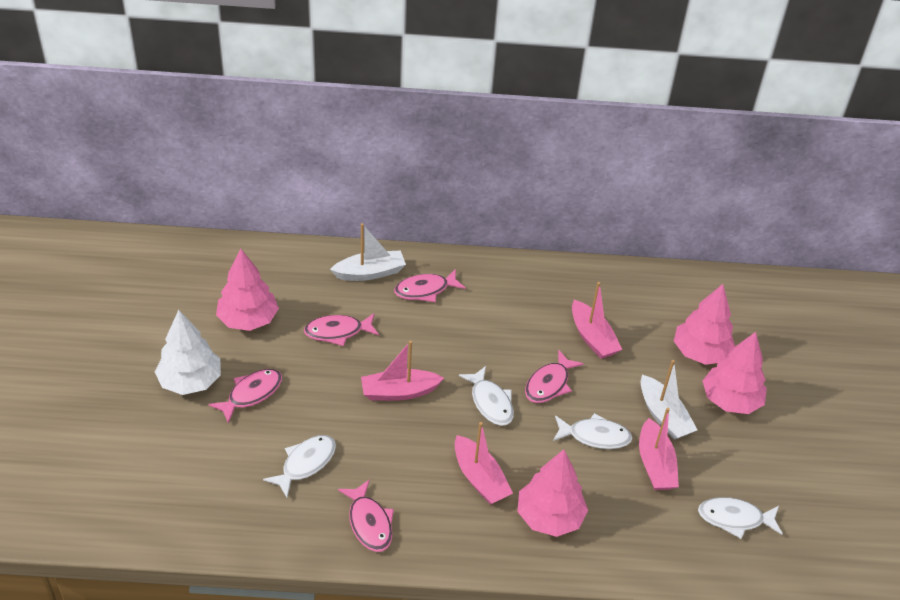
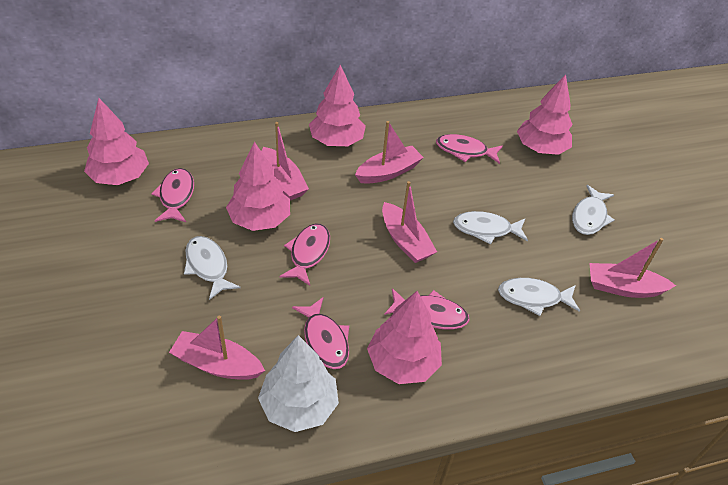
pink boat: [361,341,444,401] [455,422,513,505] [572,282,623,359] [639,408,679,490] = 4 -> [169,316,265,380] [261,122,309,201] [355,121,424,184] [382,181,437,263] [590,238,676,298] = 5
pink tree: [216,249,279,331] [517,449,588,537] [674,284,735,365] [703,332,767,414] = 4 -> [84,98,149,185] [226,142,290,231] [309,65,366,146] [367,291,442,384] [517,74,573,155] = 5
white boat: [330,223,406,281] [640,360,697,440] = 2 -> none = 0

